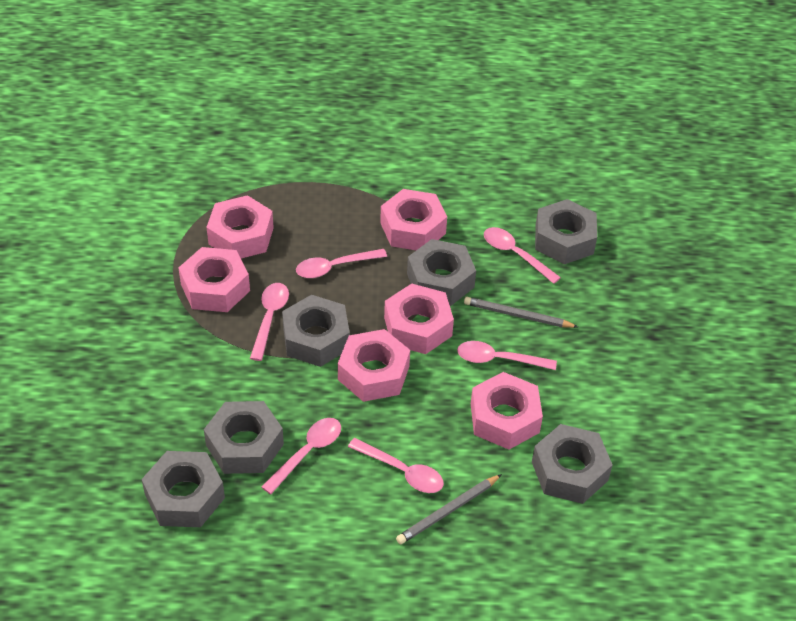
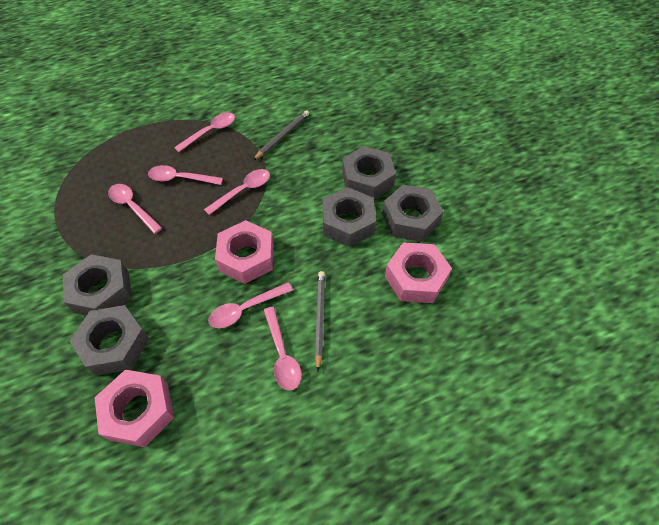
grey nut: [142,451,225,527] [204,401,284,474] [282,295,350,367] [407,239,476,306] [532,424,613,504] [535,199,597,264] = 6 -> [63,254,132,316] [70,305,149,376] [323,187,376,247] [342,146,396,200] [382,185,444,242] = 5
pink nut: [178,247,250,312] [206,195,274,258] [338,329,410,402] [380,189,447,250] [384,283,454,354] [471,372,543,450] = 6 -> [95,370,174,447] [215,220,274,284] [385,242,452,303] = 3

